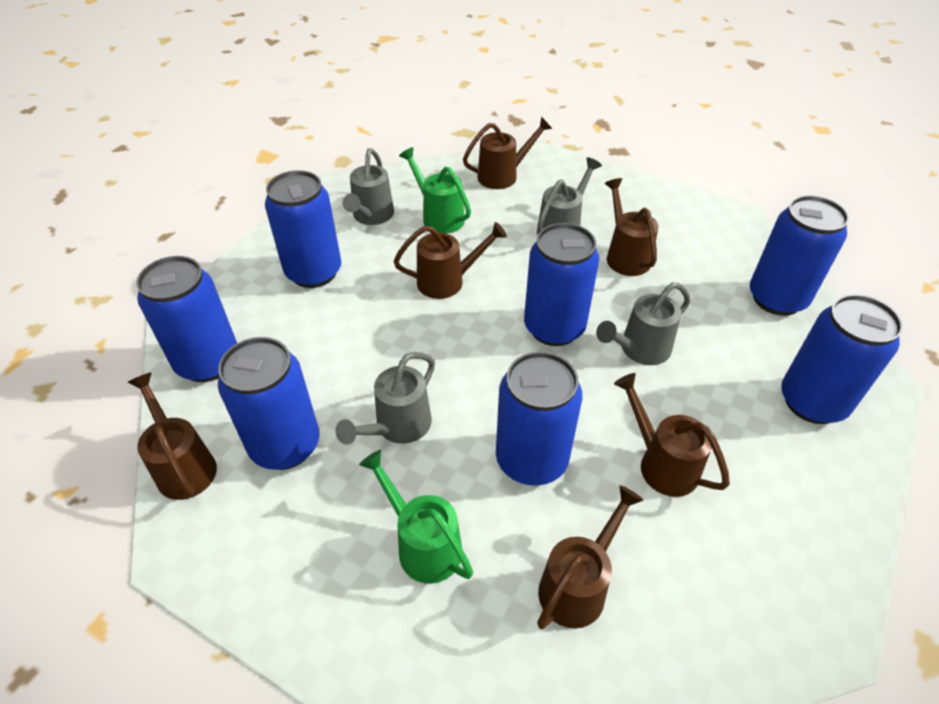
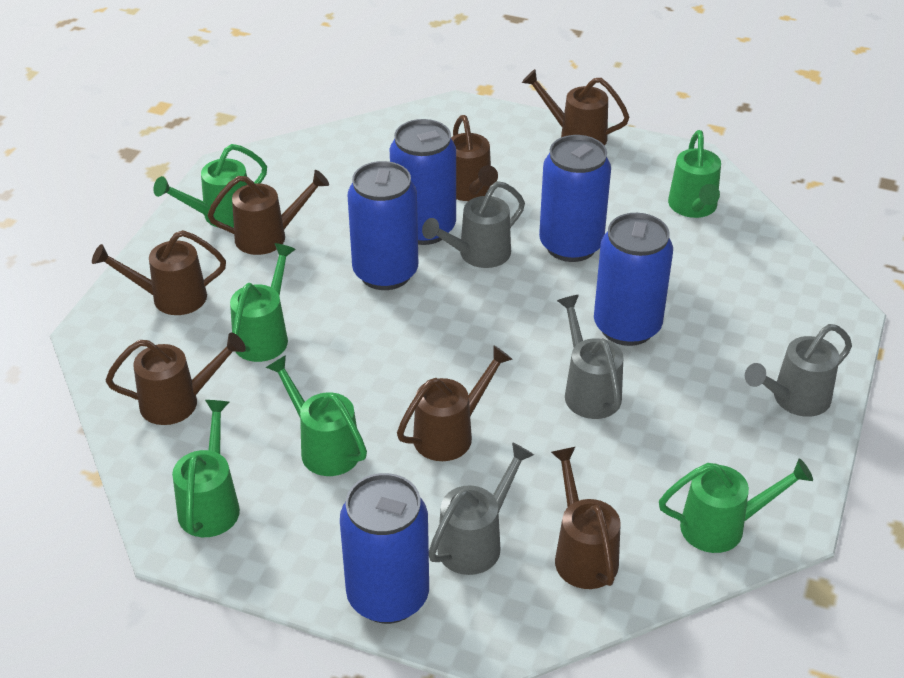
blue can: [136,256,237,382] [218,337,319,470] [265,170,341,288] [496,351,583,486] [524,223,599,346] [750,195,849,316] [781,294,903,424] = 7 -> [340,473,429,624] [348,161,418,290] [390,119,456,245] [539,135,611,262] [594,213,673,346] = 5
brown watering can: [128,372,217,500] [394,222,507,299] [463,117,552,189] [537,485,644,629] [605,178,659,276] [614,373,730,497] = 6 -> [92,230,226,315] [106,333,246,425] [208,170,329,255] [397,346,513,461] [451,115,498,201] [522,69,629,146] [551,447,620,589] = 7
green watering can: [359,450,473,584] [399,147,471,234] = 2 -> [153,144,267,228] [172,400,240,537] [230,243,296,362] [265,355,367,476] [659,459,813,553] [668,130,721,218] = 6

